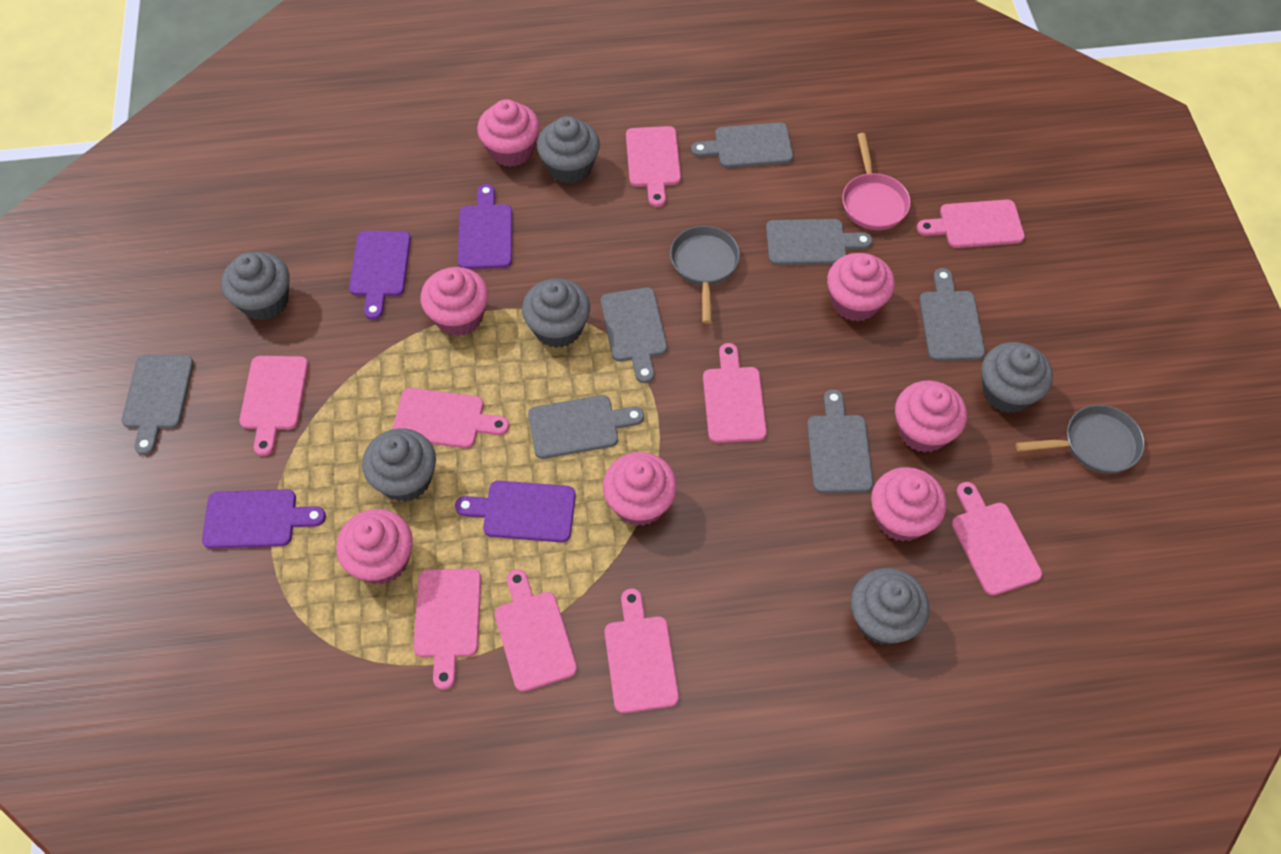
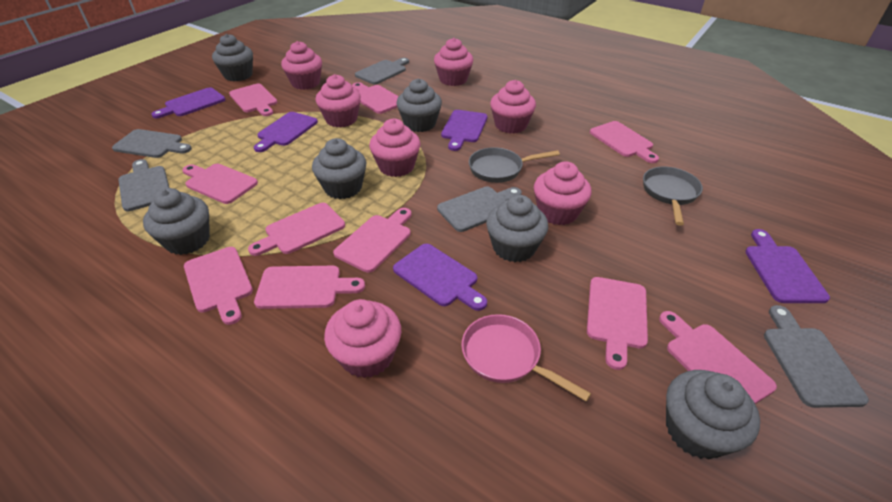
grey cutting board: [121,355,194,455] [528,395,644,459] [601,287,667,383] [691,122,793,168] [766,219,872,265] [807,389,873,493] [919,268,985,361] = 7 -> [112,129,192,158] [118,159,170,211] [355,58,409,84] [437,187,522,232] [764,305,869,408] = 5
pink cutting board: [239,356,309,456] [392,388,509,448] [414,569,481,690] [495,569,577,692] [605,589,679,713] [626,126,681,207] [703,343,767,443] [917,199,1025,248] [952,482,1042,596] = 9 -> [182,164,258,204] [184,247,253,325] [229,84,278,116] [248,203,345,256] [254,266,365,309] [333,208,411,273] [352,82,399,114] [587,277,648,370] [590,121,659,163] [659,311,777,404] = 10
purple cutting board: [202,489,326,549] [349,231,411,320] [455,481,576,542] [458,184,512,269] = 4 -> [152,87,226,118] [254,112,318,152] [393,244,487,311] [441,110,488,151] [745,229,830,303] = 5

